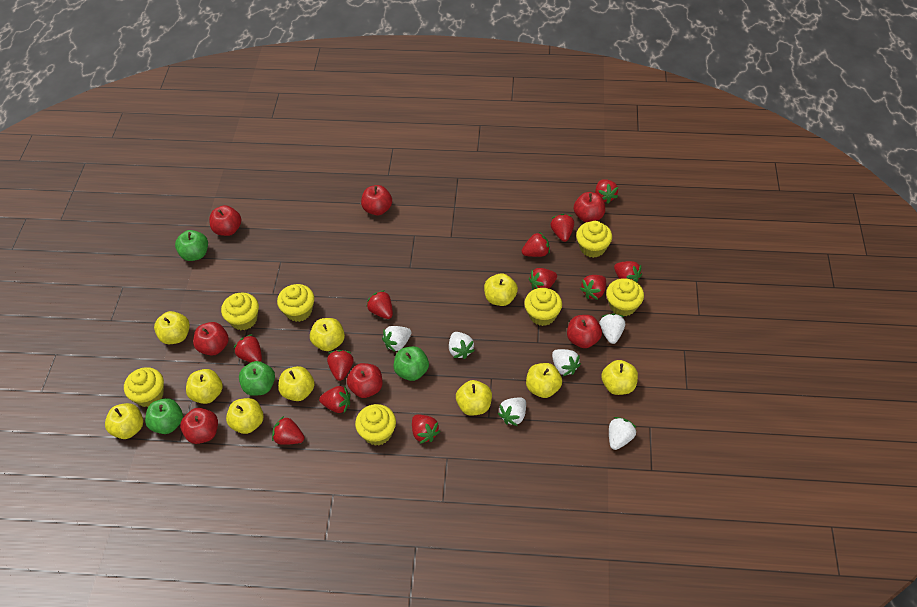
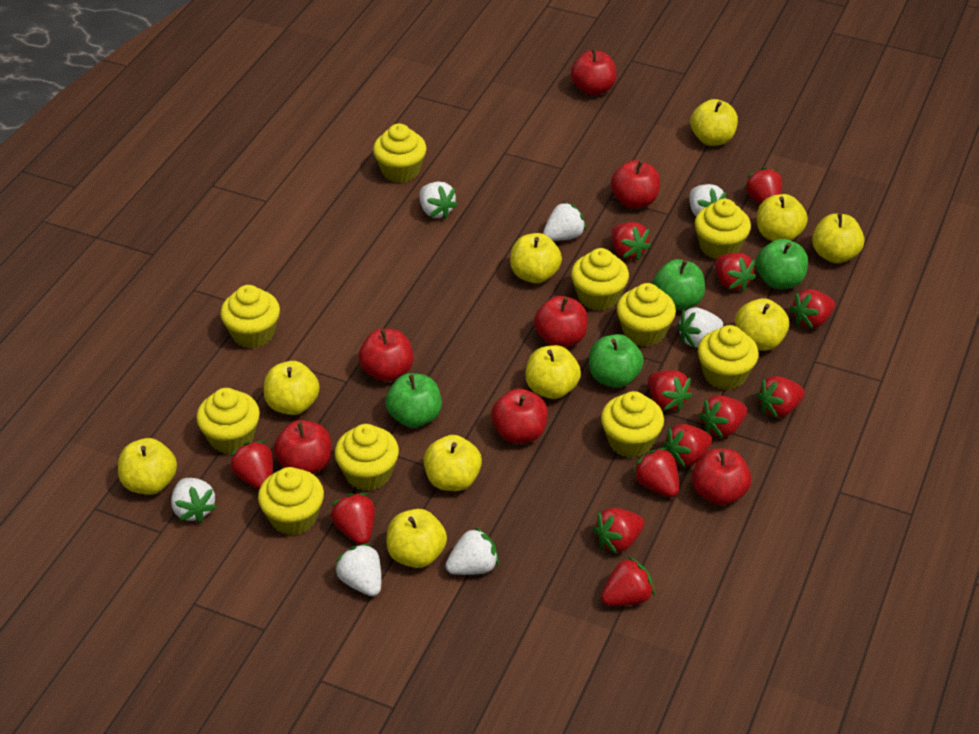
red strawberry: [234,334,262,362] [272,416,304,445] [319,386,350,413] [327,350,354,381] [366,290,393,319] [412,415,440,444] [522,232,550,257] [529,268,557,290] [551,214,574,242] [580,275,606,300] [595,179,618,204] [614,261,642,282] = 12 -> [230,441,273,490] [331,493,375,545] [593,508,644,554] [601,556,655,606] [611,222,651,261] [632,448,679,497] [648,370,692,411] [663,424,712,467] [699,395,747,438] [715,253,756,292] [744,167,782,205] [756,376,805,418] [790,289,835,329] = 13
white strawberry: [382,326,411,352] [449,332,475,359] [498,397,526,426] [552,349,581,376] [599,313,625,344] [609,417,636,450] = 6 -> [171,478,217,523] [335,543,381,596] [420,182,458,219] [445,527,499,575] [543,202,586,241] [677,307,723,348] [689,184,726,217] = 7
yellow cupcake: [124,367,164,407] [221,292,259,330] [277,284,314,322] [355,404,396,446] [524,288,562,326] [576,221,612,258] [606,278,644,316] = 7 -> [196,388,260,454] [220,285,280,348] [258,467,324,535] [335,424,399,491] [373,124,426,183] [571,248,629,311] [601,391,664,458] [617,283,676,346] [695,199,751,259] [698,325,759,390] = 10

